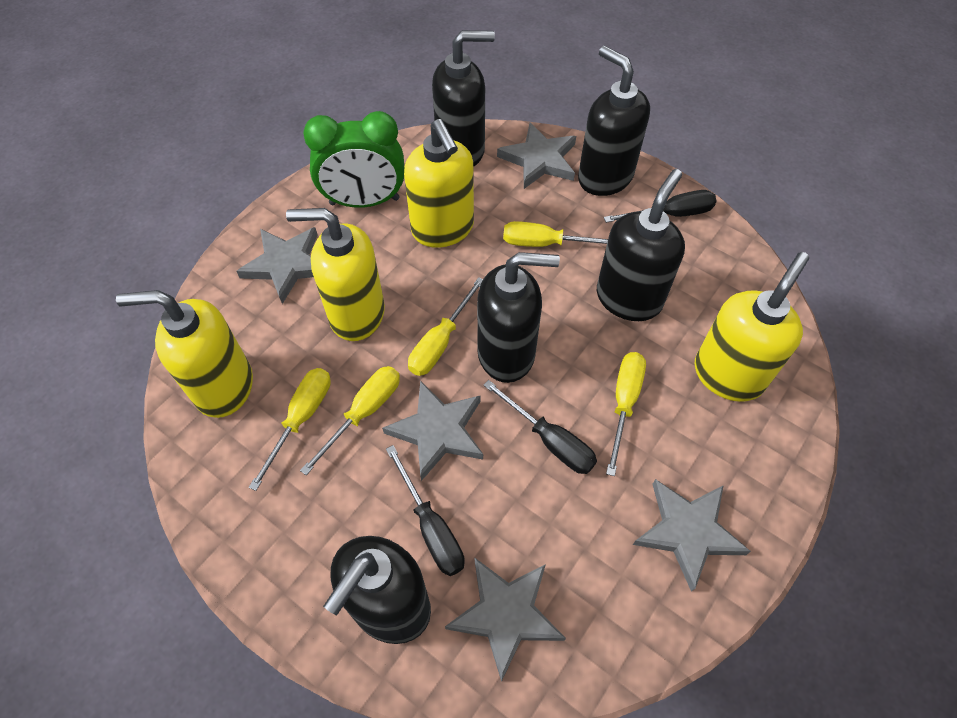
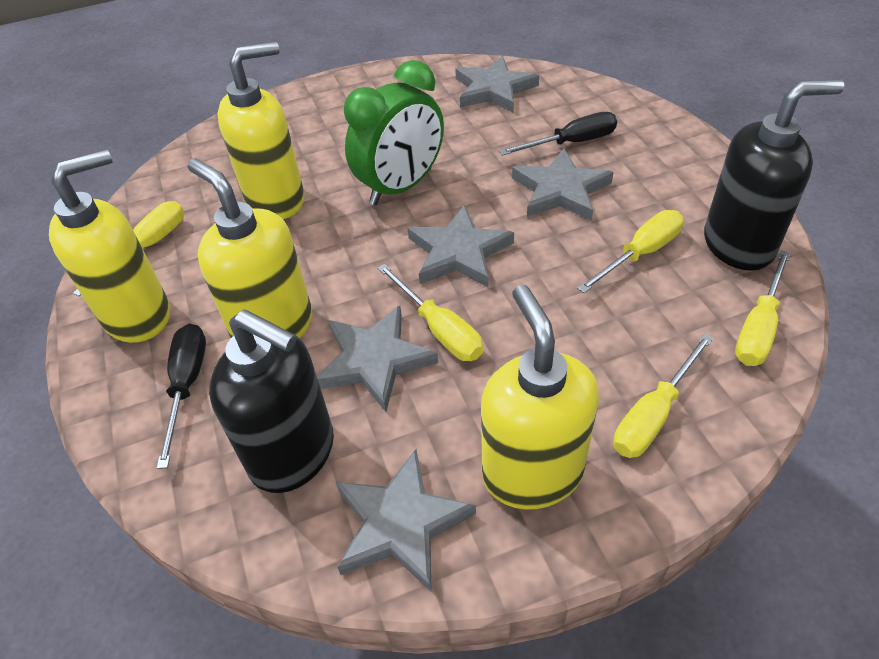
black screwdriver: [386,445,465,576] [483,380,597,474] [604,190,717,223] = 3 -> [157,324,206,469] [499,112,617,156] = 2
black soap dispenser: [323,536,431,644] [432,30,495,167] [477,252,560,383] [578,46,650,196] [597,169,685,321] = 5 -> [209,310,334,493] [704,79,844,271] = 2

